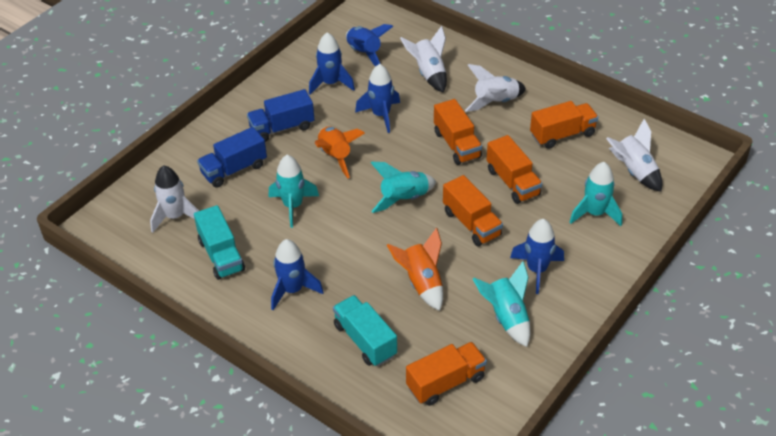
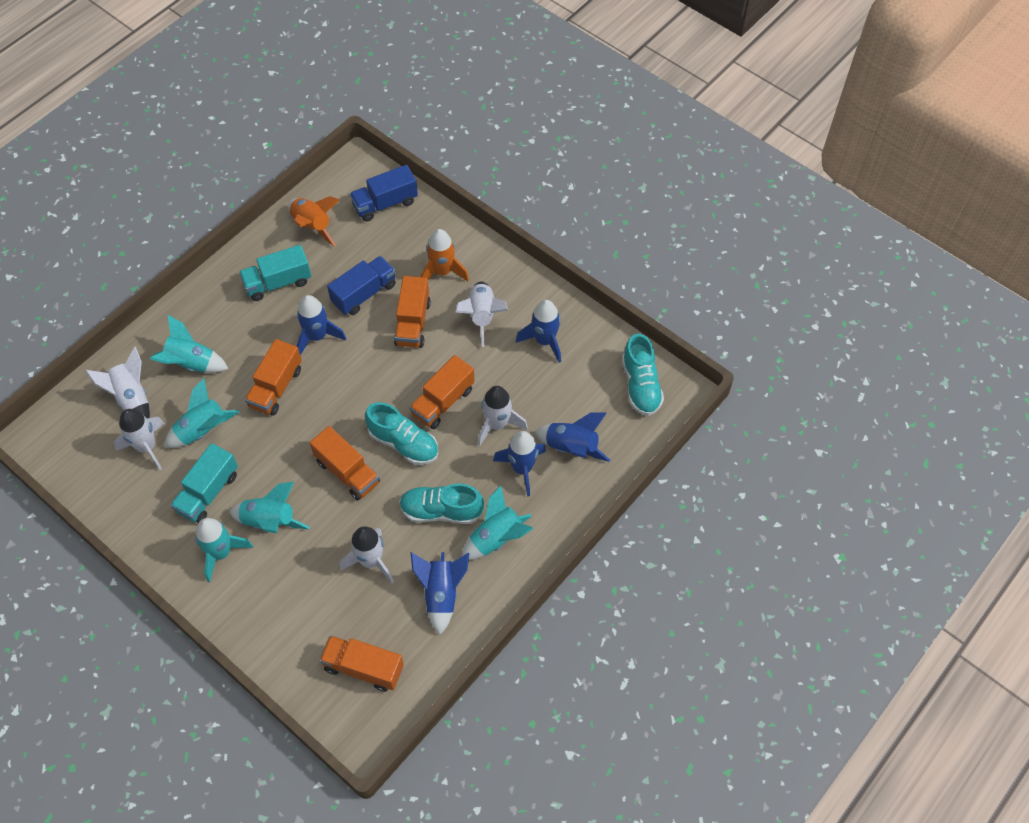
turquoise rocket: [269,155,319,228] [371,162,436,213] [473,261,530,347] [569,162,622,226] = 4 -> [150,315,228,373] [164,378,240,448] [195,518,253,582] [229,482,310,533] [461,485,534,560] = 5
turquoise shoe: none = 0 -> [365,402,438,465] [399,484,484,524] [622,333,664,416] = 3
white rocket: [150,165,199,233] [400,26,447,93] [465,64,526,112] [606,119,662,192] = 4 -> [85,347,150,419] [114,409,165,470] [340,526,394,583] [455,282,508,347] [478,386,528,446] = 5

